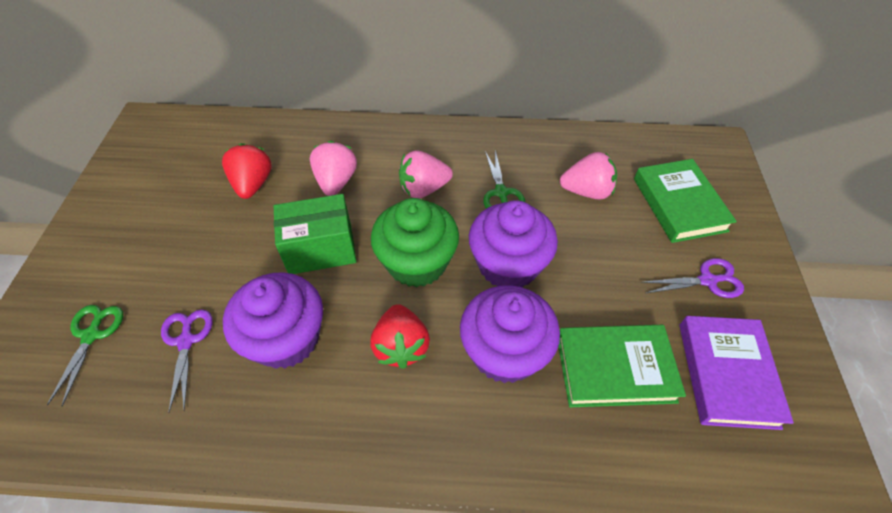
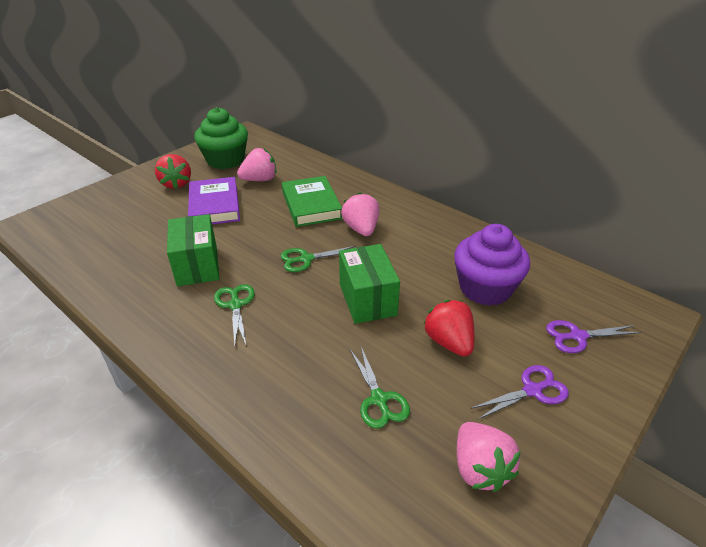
green book: [558,325,686,407] [634,159,737,243] = 2 -> [282,176,343,227] = 1
green box: [274,194,357,274] = 1 -> [167,214,219,286] [339,244,400,324] = 2
green scissors: [47,305,123,407] [483,150,525,209] = 2 -> [214,284,255,346] [281,246,356,272] [350,347,410,429] = 3
purple cupcake: [223,272,323,369] [460,285,560,383] [469,200,558,288] = 3 -> [454,224,530,306] = 1

